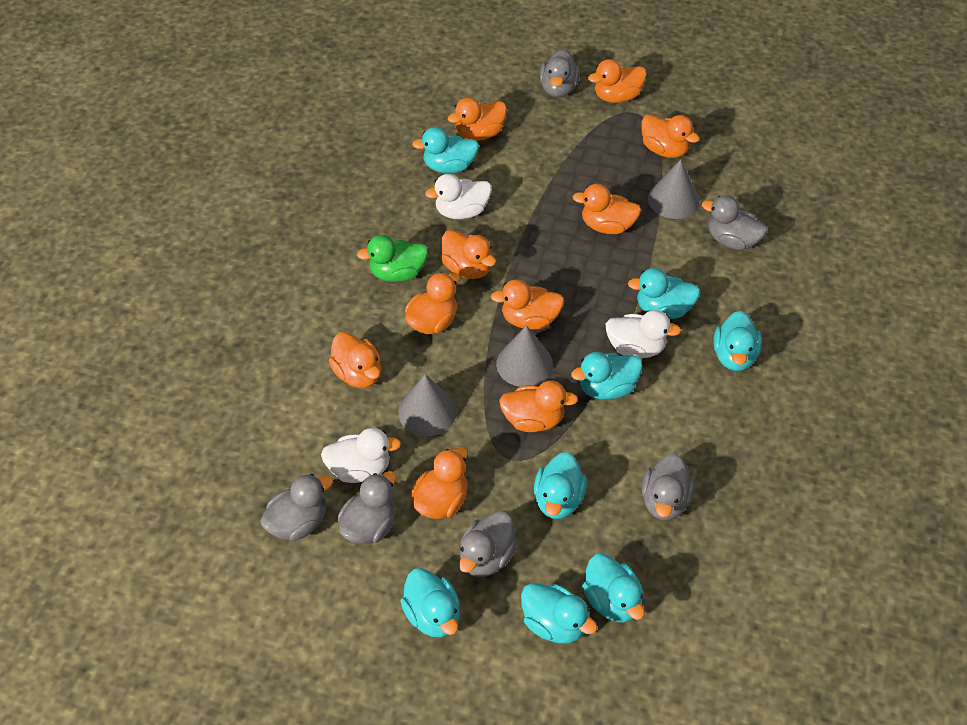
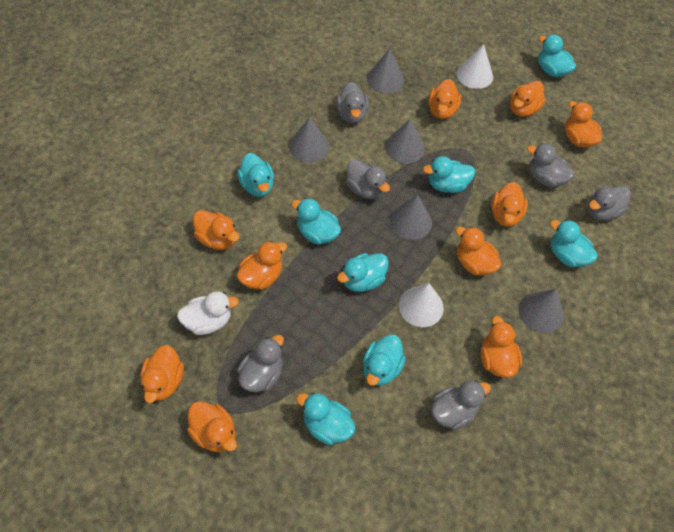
green duck: [357,235,428,282] = 1 -> none = 0
grey cone: [398,374,457,436] [496,325,553,387] [648,159,700,219] = 3 -> [289,117,329,162] [367,49,404,93] [385,118,424,164] [390,195,432,240] [519,289,563,333] = 5
white cone: none = 0 -> [399,283,444,327] [457,44,493,89] = 2
white duck: [321,428,401,483] [425,174,492,219] [606,310,681,358] = 3 -> [177,291,239,335] = 1

